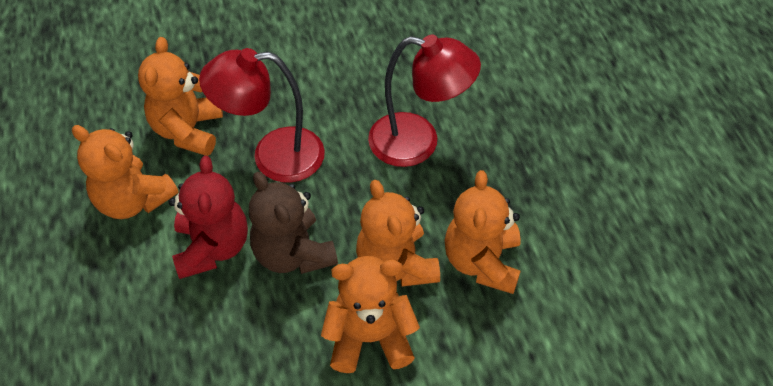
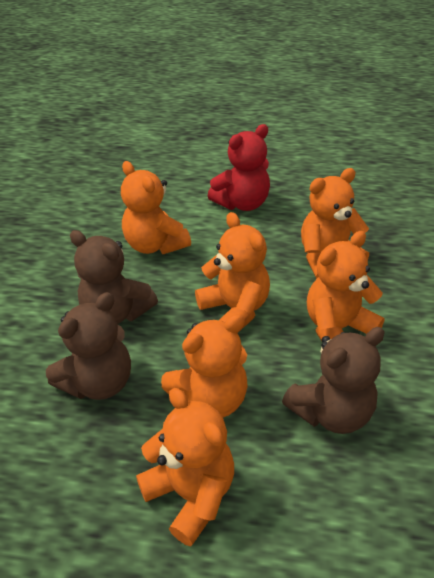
brown teddy bear: [249,172,338,274] = 1 -> [46,292,131,400] [70,230,158,324] [282,327,385,434] = 3
orange teddy bear: [72,125,179,219] [138,37,223,156] [321,256,420,373] [356,180,440,287] [444,170,521,294] = 5 -> [121,161,191,254] [136,388,234,547] [161,314,248,417] [195,212,270,329] [301,168,369,279] [307,231,385,341] = 6
red lamp: [199,48,325,183] [368,34,481,167] = 2 -> none = 0

